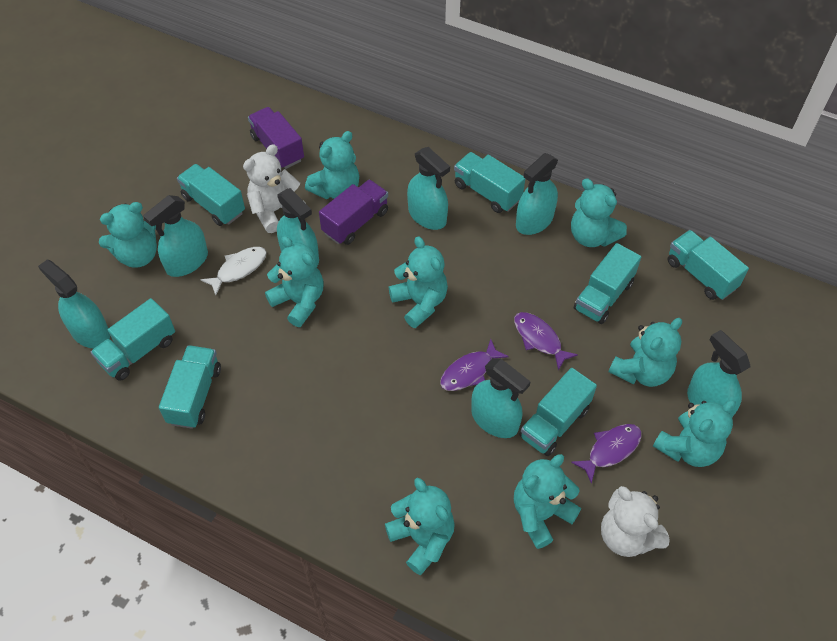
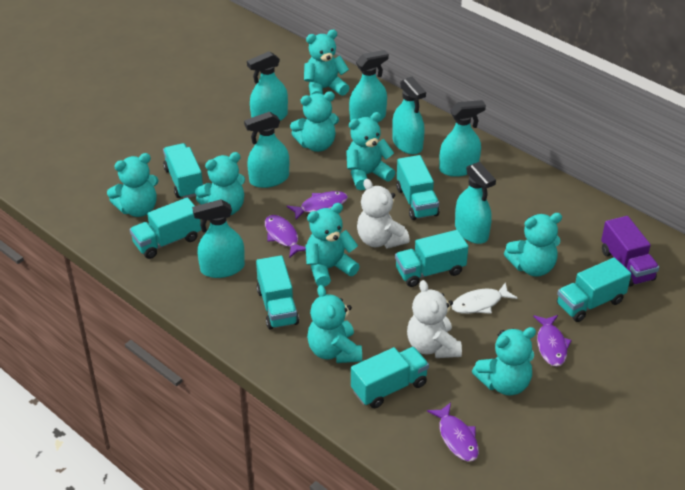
purple fish: [440,339,509,391] [514,312,578,370] [571,424,641,484] = 3 -> [265,215,306,258] [287,191,348,220] [427,402,479,462] [533,315,572,367] = 4
purple truck: [248,107,304,169] [319,180,388,245] = 2 -> [601,216,659,287] = 1

